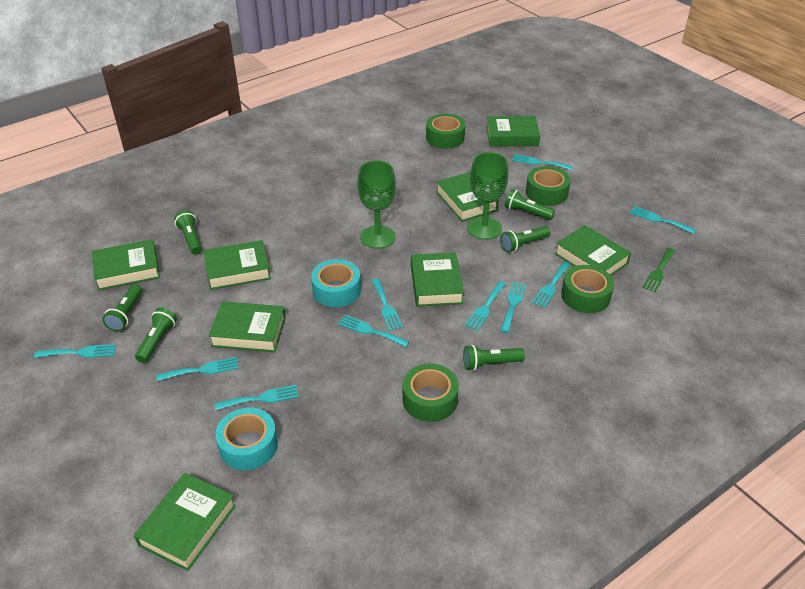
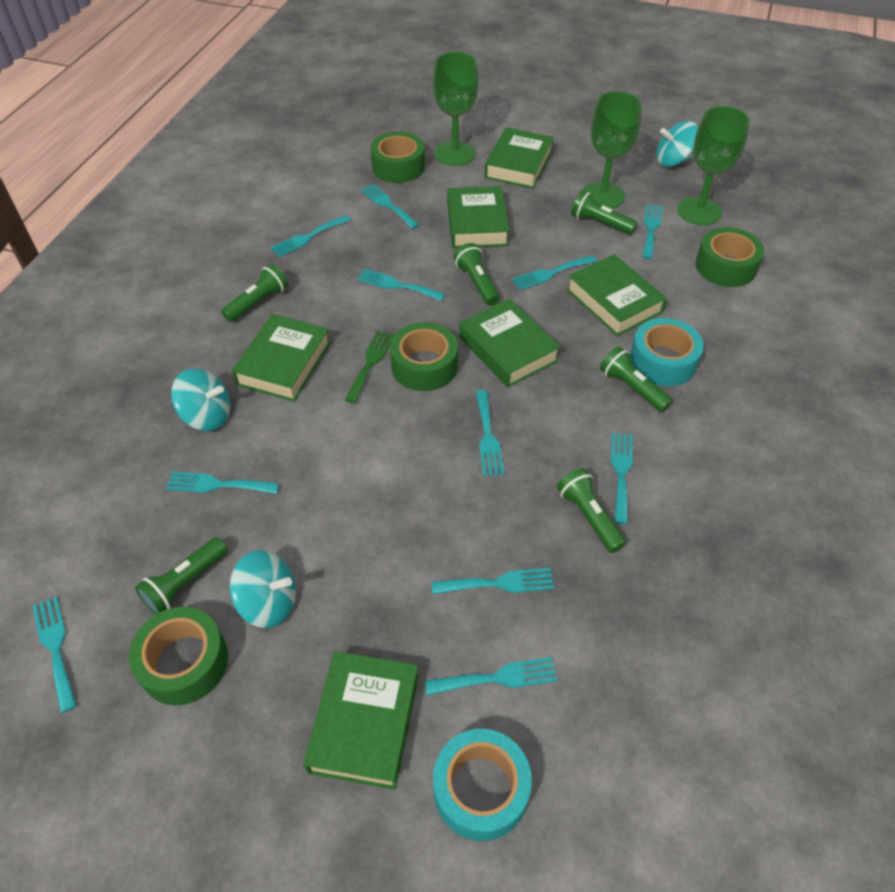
green book: [92,239,160,290] [134,473,236,571] [203,240,271,290] [208,301,286,352] [411,252,464,307] [436,172,499,222] [486,116,540,146] [555,225,631,276] = 8 -> [232,314,331,402] [303,651,419,790] [447,186,509,248] [459,299,561,387] [484,127,554,189] [566,254,667,336] = 6
green goblet: [357,160,396,249] [467,152,508,240] = 2 -> [433,52,479,166] [582,91,642,209] [677,106,750,225] = 3
turquoise fork: [34,344,116,358] [156,357,239,381] [214,385,299,410] [338,315,410,348] [371,278,403,331] [465,281,506,331] [500,282,526,333] [512,154,573,171] [532,261,571,308] [630,206,696,234] = 10 -> [33,596,77,713] [166,471,279,494] [270,215,351,257] [357,269,446,301] [360,184,420,229] [425,657,557,696] [431,568,554,594] [476,390,504,476] [512,255,597,290] [611,433,632,524] [642,204,663,259] = 11
turquoise spinning top: none = 0 -> [171,368,230,431] [230,550,296,628] [656,121,698,167] = 3

